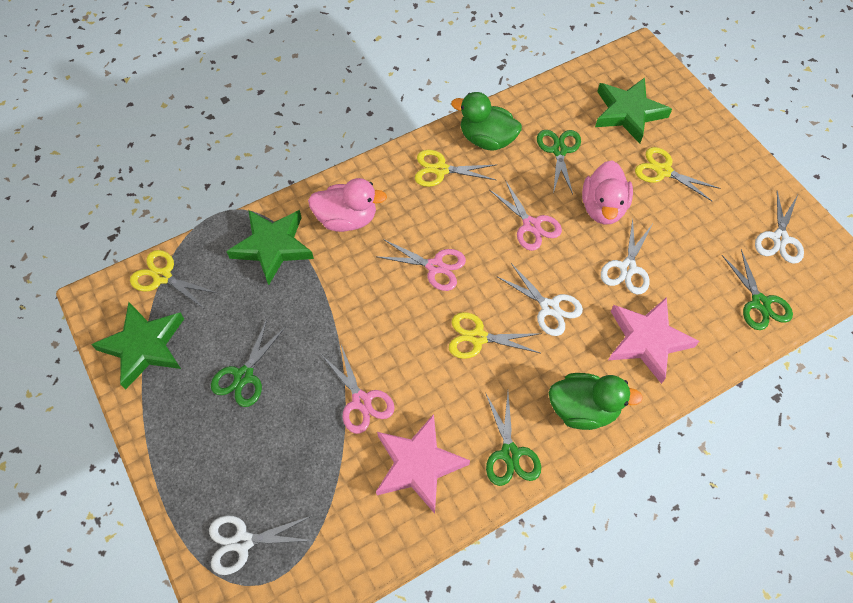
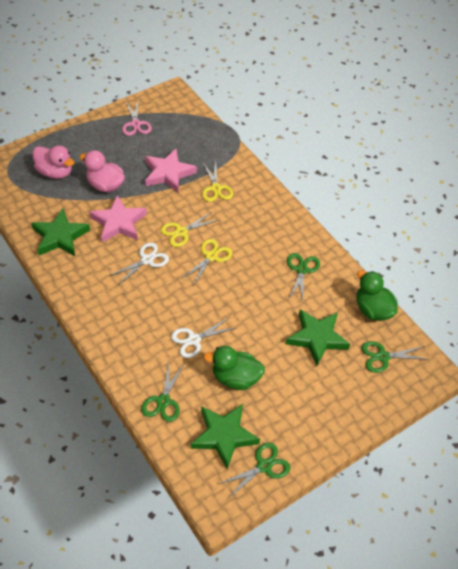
pink scissors: [323,345,395,434] [378,239,466,291] [490,180,562,251] = 3 -> [122,101,152,136] = 1
white scissors: [209,515,315,575] [498,263,583,336] [601,218,652,295] [755,191,804,264] = 4 -> [109,242,169,285] [171,317,236,358] = 2
yellow scissors: [130,250,217,309] [415,150,496,187] [449,312,542,359] [635,147,720,202] = 4 -> [161,212,219,247] [181,239,232,286] [202,162,233,202] = 3

